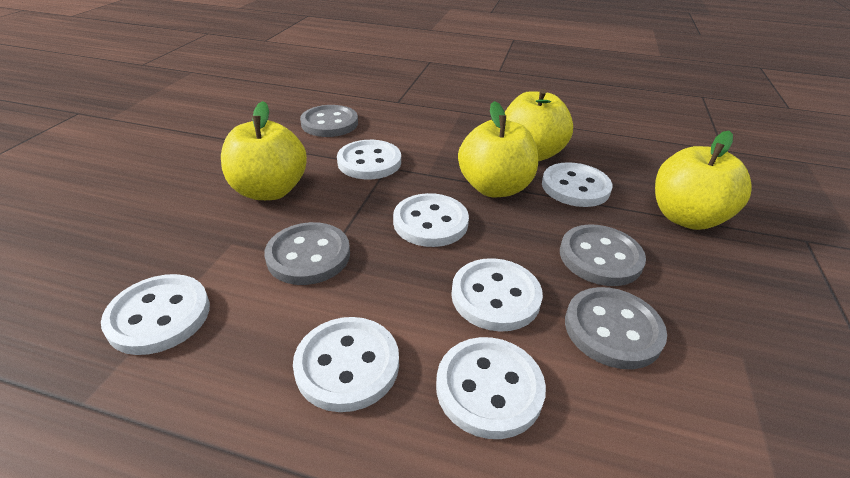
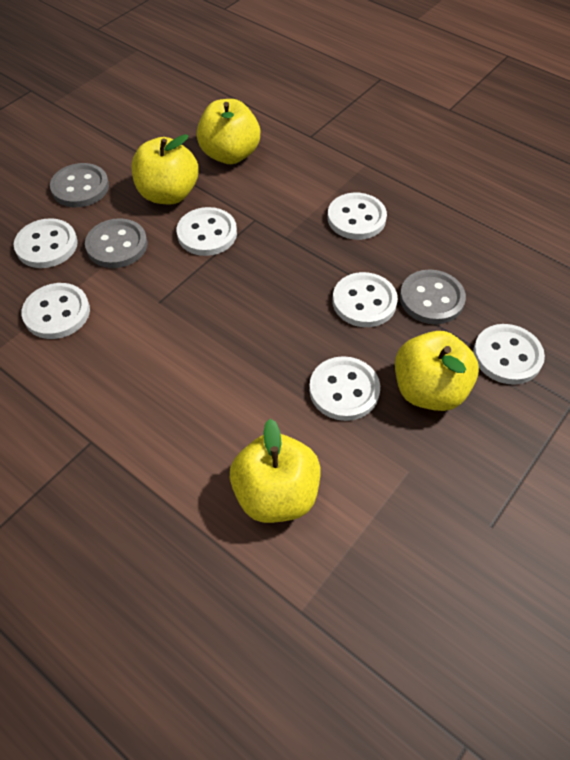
grey button: [264,222,350,285] [300,105,358,137] [560,225,646,286] [565,287,667,369] = 4 -> [50,163,109,207] [85,218,147,268] [400,269,466,324] = 3

